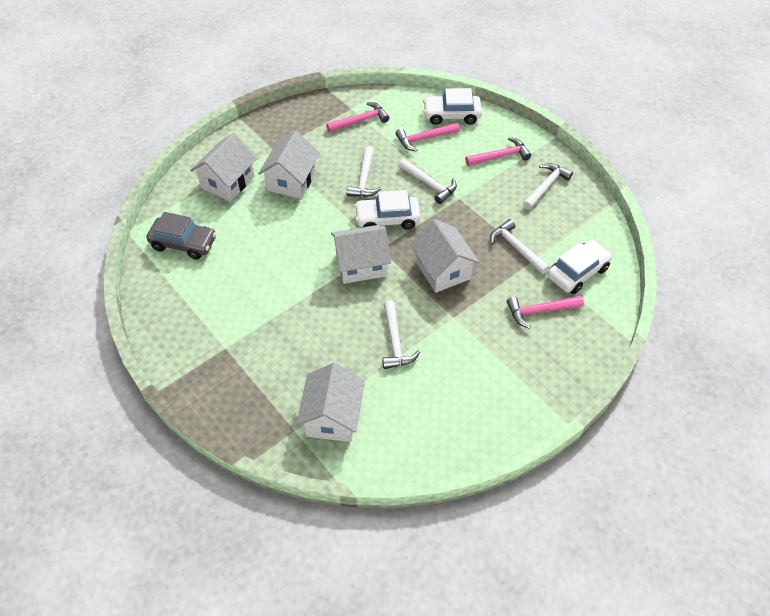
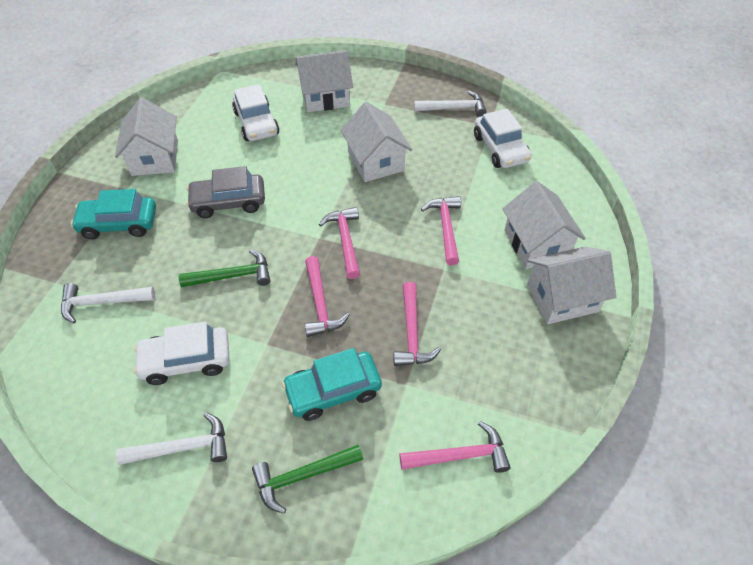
green hammer: none = 0 -> [179,249,270,287] [252,445,363,514] = 2
pink hammer: [326,102,389,132] [395,123,460,152] [465,137,531,166] [507,296,584,329] = 4 -> [305,256,350,337] [319,207,360,279] [393,282,441,366] [399,421,511,473] [421,196,461,266] = 5
turquoise car: none = 0 -> [71,189,156,239] [282,348,382,421] = 2
white hammer: [347,146,381,197] [382,300,420,369] [398,159,457,204] [490,219,550,274] [523,163,573,210] = 5 -> [61,283,155,323] [116,412,227,465] [414,90,487,117] = 3

